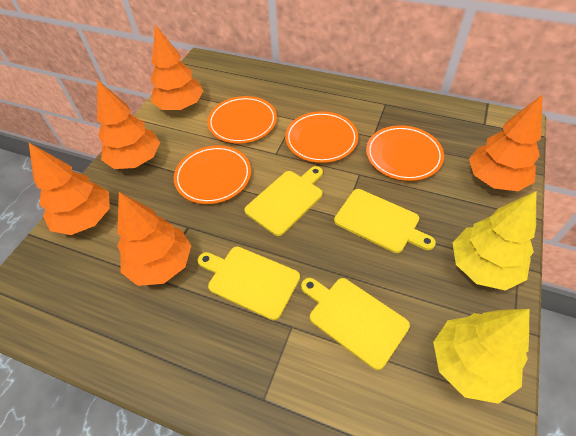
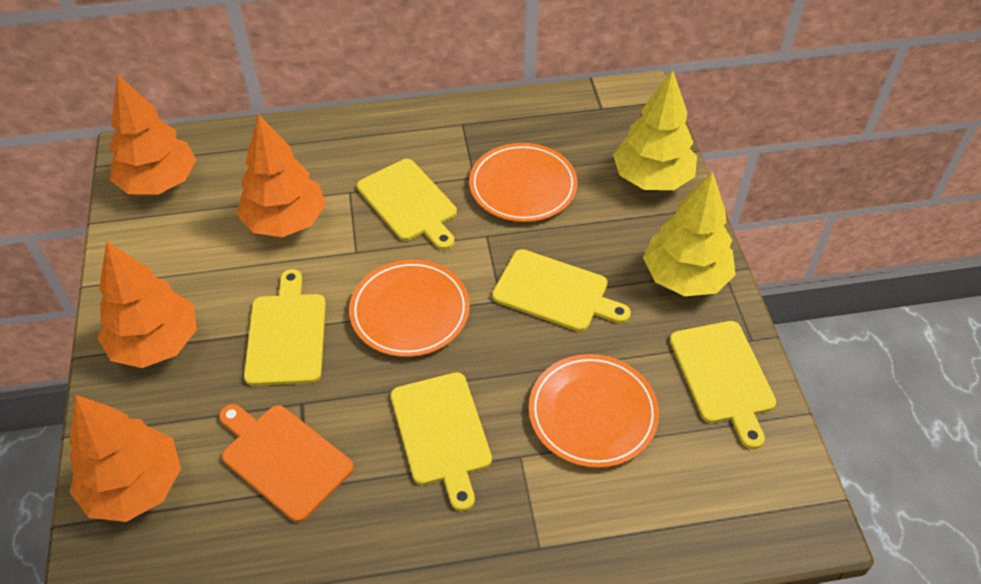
orange cutting board: none = 0 -> [219,404,354,522] = 1
orange plate: [174,145,251,204] [207,96,277,143] [285,111,358,163] [366,125,444,181] = 4 -> [349,260,470,357] [469,143,578,222] [529,354,659,468] = 3
orange tree: [29,143,110,235] [97,80,160,169] [117,192,191,286] [151,25,204,110] [469,95,543,191] = 5 -> [69,395,181,522] [97,241,197,368] [109,74,196,195] [237,114,326,237] = 4
yellow cutting board: [198,246,300,320] [244,166,323,236] [301,278,410,370] [334,189,436,253] = 4 -> [244,269,326,386] [357,159,457,250] [391,372,492,511] [492,249,631,332] [670,321,776,449] = 5

